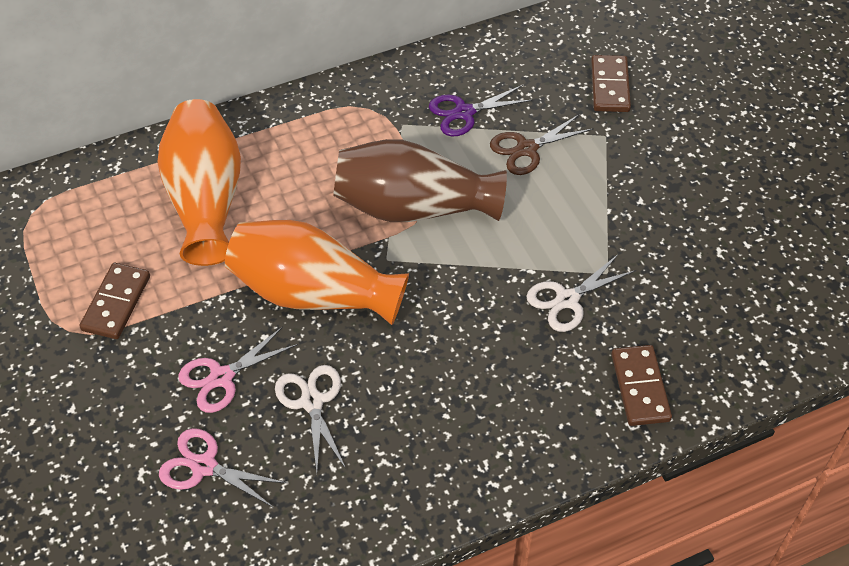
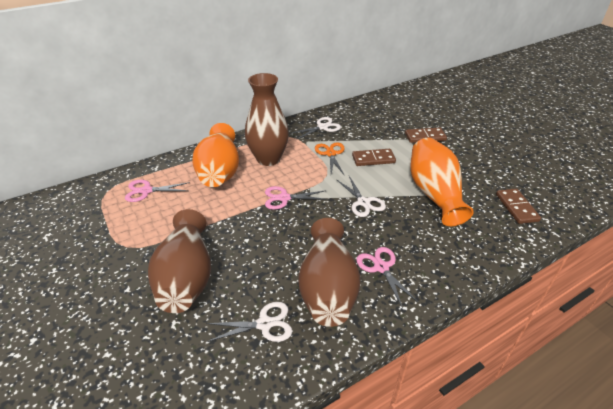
brown scissors: [490,114,594,175] = 1 -> none = 0
brown vase: [333,139,507,222] = 1 -> [148,209,211,313] [245,73,289,166] [298,218,360,327] = 3
orange scissors: none = 0 -> [315,142,345,176] = 1
pink scissors: [159,428,287,508] [179,327,298,413] = 2 -> [125,180,190,202] [265,186,328,210] [356,247,419,308] = 3
purple scissors: [429,85,533,136] = 1 -> none = 0
white scissors: [275,365,346,473] [526,255,636,332] = 2 -> [206,302,292,342] [292,117,341,140] [336,176,386,217] = 3

